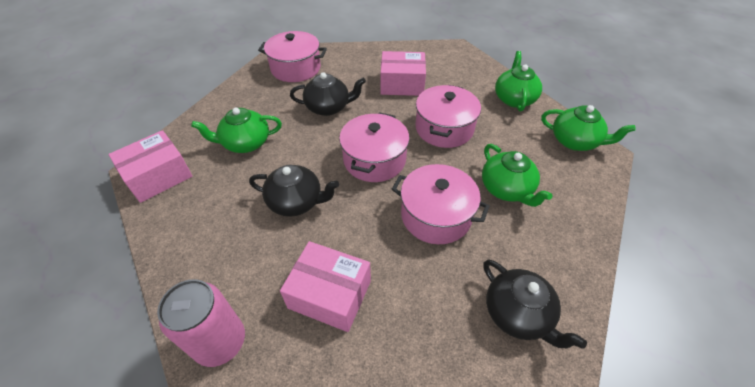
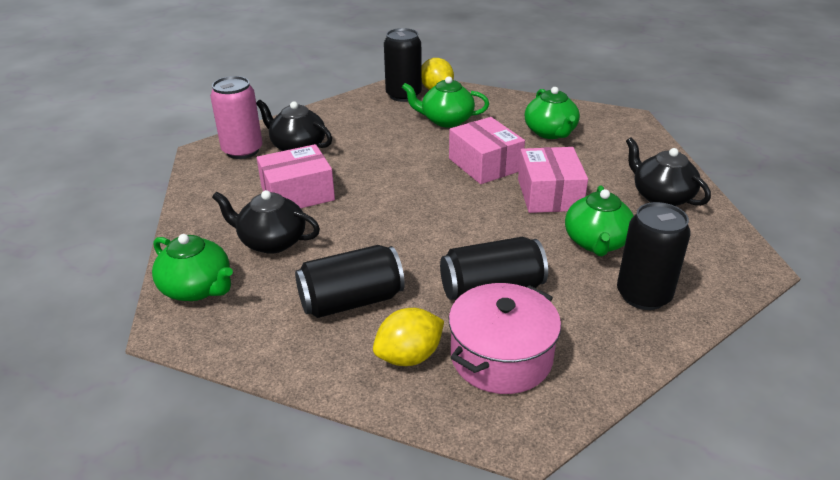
black can: none = 0 -> [295,245,405,318] [384,28,422,102] [440,237,548,300] [617,202,691,310] = 4
pink pot: [258,31,327,82] [339,112,410,182] [392,164,490,244] [416,85,481,148] = 4 -> [449,283,561,394] = 1
yellow lemon: none = 0 -> [373,308,444,366] [422,58,454,90] = 2

